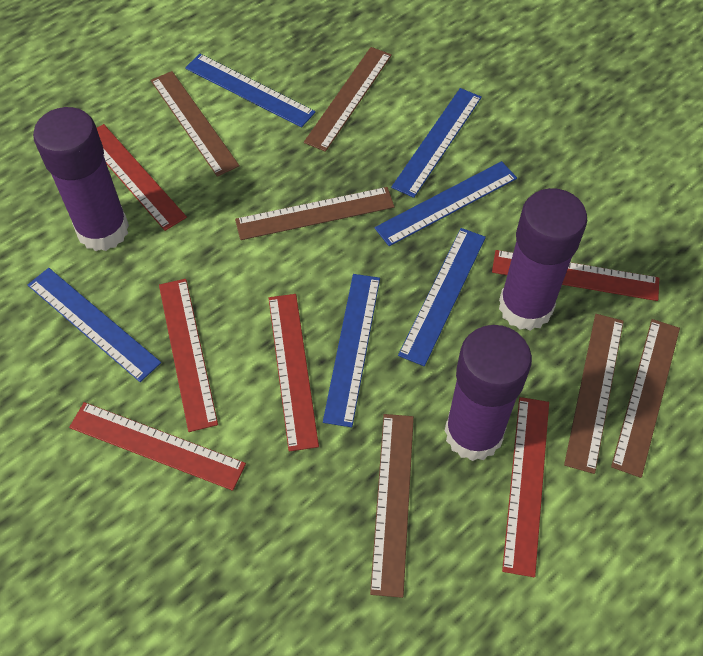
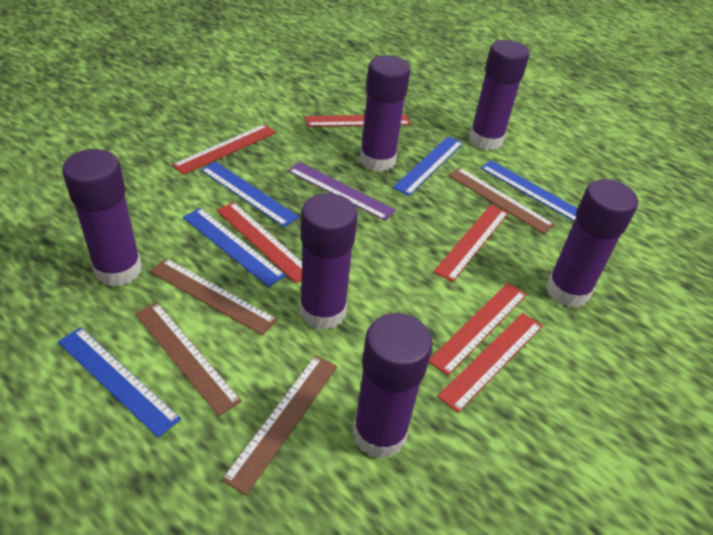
blue ruler: [28,268,161,382] [185,54,316,128] [323,274,380,427] [374,161,517,246] [391,88,482,198] [398,228,486,366] = 6 -> [58,327,181,438] [183,208,286,287] [200,161,299,227] [393,136,463,196] [481,160,578,221] = 5
brown ruler: [151,71,240,177] [235,187,395,240] [304,47,392,152] [370,414,414,598] [564,314,624,474] [611,319,680,478] = 6 -> [135,302,242,416] [150,258,278,336] [221,355,337,495] [448,168,555,234] = 4
purple glue stick: [33,107,129,251] [445,325,532,461] [499,188,587,331] = 3 -> [62,149,142,287] [300,193,358,330] [353,313,432,459] [360,55,410,172] [469,40,529,150] [546,179,638,307] = 6
purple ruler: none = 0 -> [288,162,396,221] = 1

